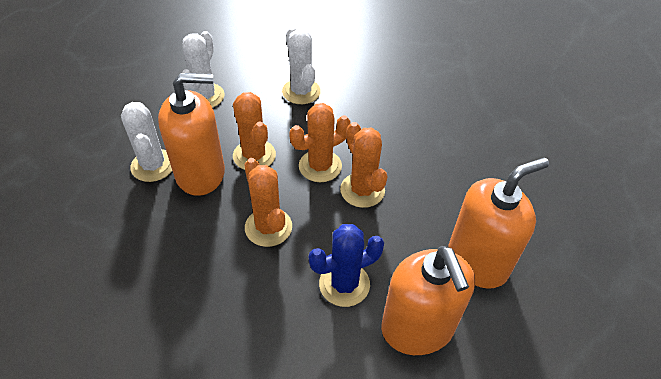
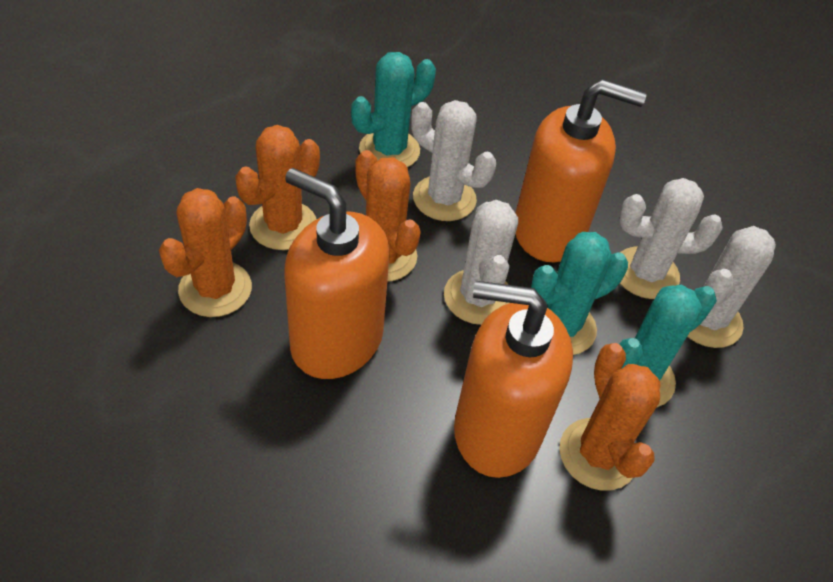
blue cactus: [309,224,384,307] = 1 -> none = 0
turquoise cactus: none = 0 -> [351,52,436,167] [531,232,628,355] [620,284,717,408] = 3
white cactus: [121,102,172,182] [182,31,224,108] [282,27,321,104] = 3 -> [412,100,496,221] [444,200,518,325] [619,178,723,299] [687,226,776,348] = 4

